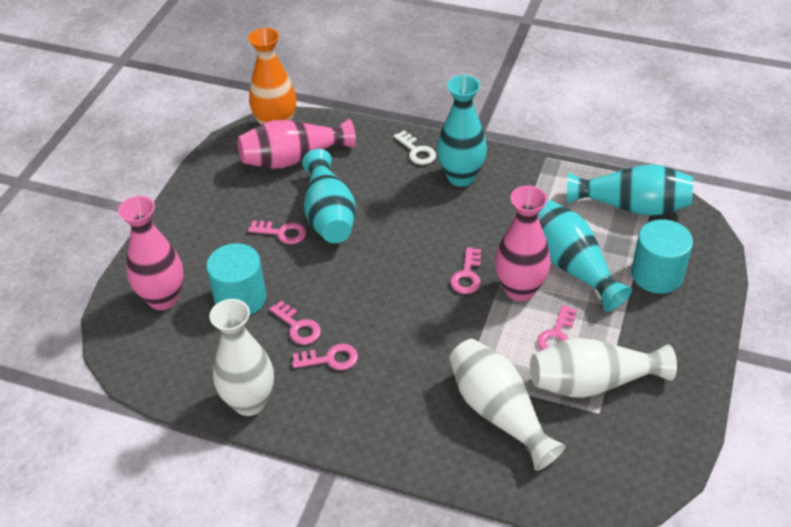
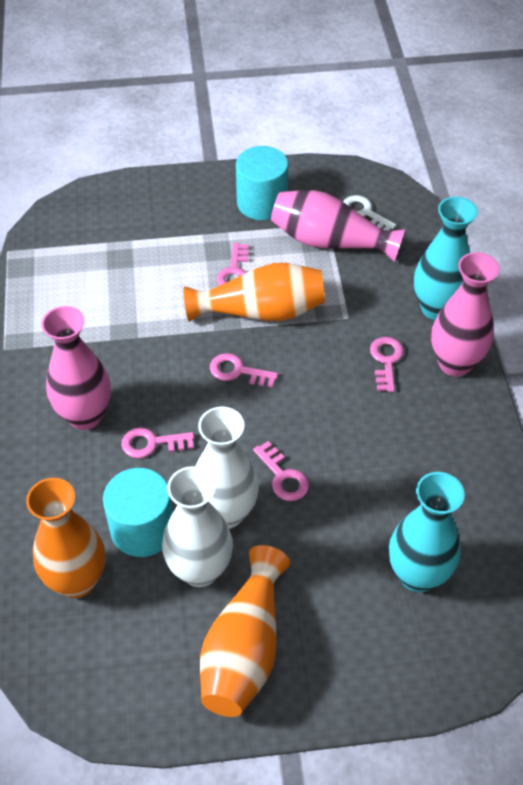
orange vase: [248,28,296,125] = 1 -> [26,478,105,598] [183,263,325,322] [200,545,290,717] = 3
turquoise vase: [302,149,356,243] [437,75,487,187] [538,200,632,311] [567,164,693,216] = 4 -> [389,472,465,592] [414,197,478,320] = 2
white vase: [209,299,274,416] [449,339,565,470] [530,338,677,398] = 3 -> [162,466,233,587] [195,407,259,529] = 2

